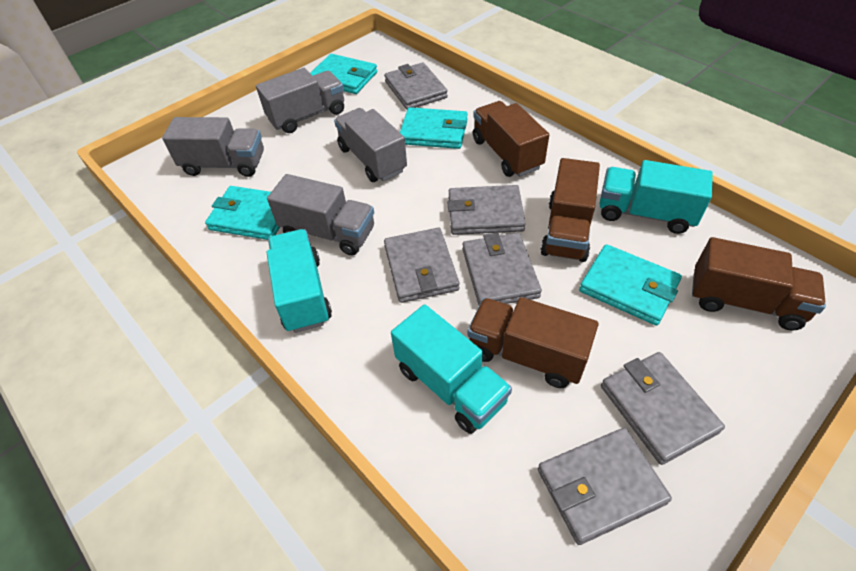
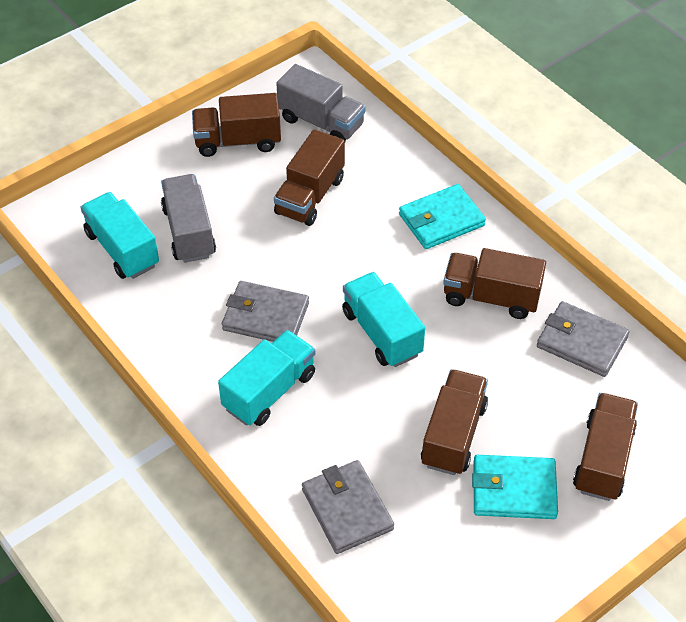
brown truck: [468,297,599,388] [473,101,549,177] [541,158,600,262] [692,237,826,331] = 4 -> [192,93,281,157] [274,129,345,226] [421,369,488,475] [443,248,546,319] [573,393,638,501] = 5
grey truck: [162,117,264,177] [256,68,344,133] [267,174,374,256] [334,108,407,182] = 4 -> [161,174,216,263] [276,64,366,142] = 2
grey wallet: [384,62,448,110] [384,228,459,303] [448,185,526,235] [462,232,542,305] [538,428,672,545] [601,352,725,465] = 6 -> [222,281,309,342] [302,460,394,554] [537,301,630,377] = 3
turquoise wallet: [205,186,280,240] [310,54,377,94] [400,107,468,149] [579,244,682,326] = 4 -> [399,184,486,249] [472,455,558,519] = 2

